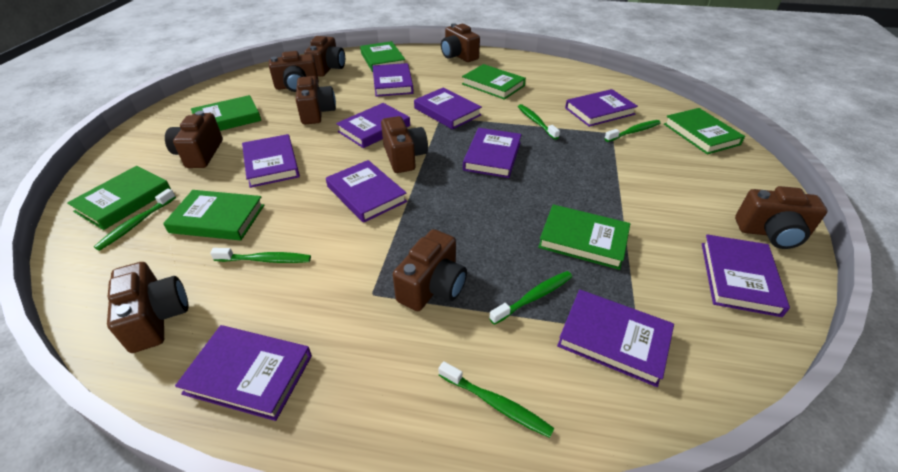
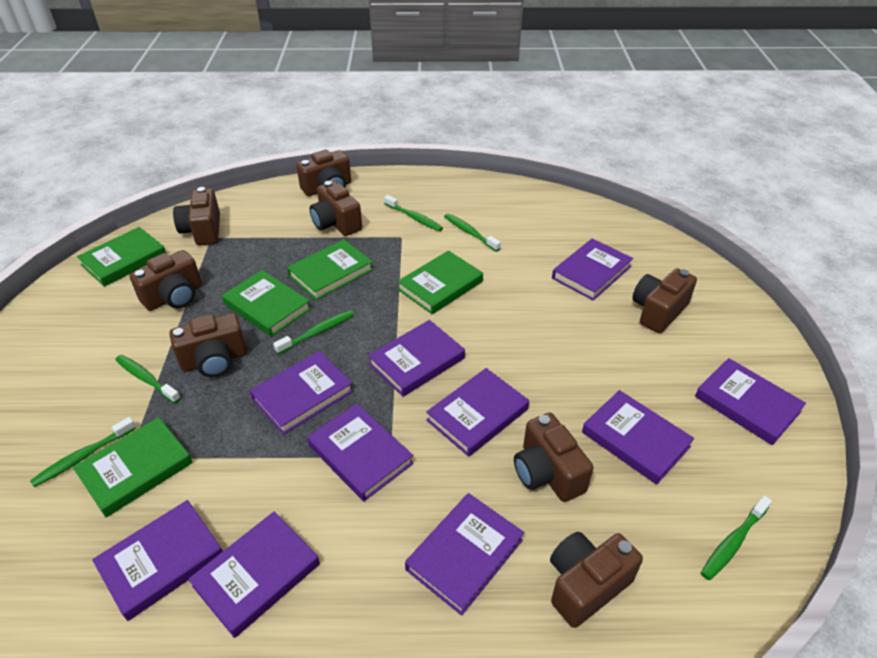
brown camera: [107,262,188,353] [165,111,223,168] [269,51,319,92] [296,76,336,124] [304,36,345,77] [381,116,428,173] [393,229,467,311] [441,23,480,62] [735,186,827,249] = 9 -> [129,250,202,311] [169,313,247,377] [173,187,220,246] [296,150,351,196] [310,181,362,236] [514,413,593,502] [550,532,643,628] [632,268,697,333] = 8
green book: [67,166,171,230] [163,190,264,240] [191,95,261,131] [360,41,405,72] [462,64,526,100] [538,204,630,270] [664,108,745,154] = 7 -> [73,417,193,517] [77,227,166,287] [222,270,311,337] [287,239,373,300] [397,251,483,314] = 5

